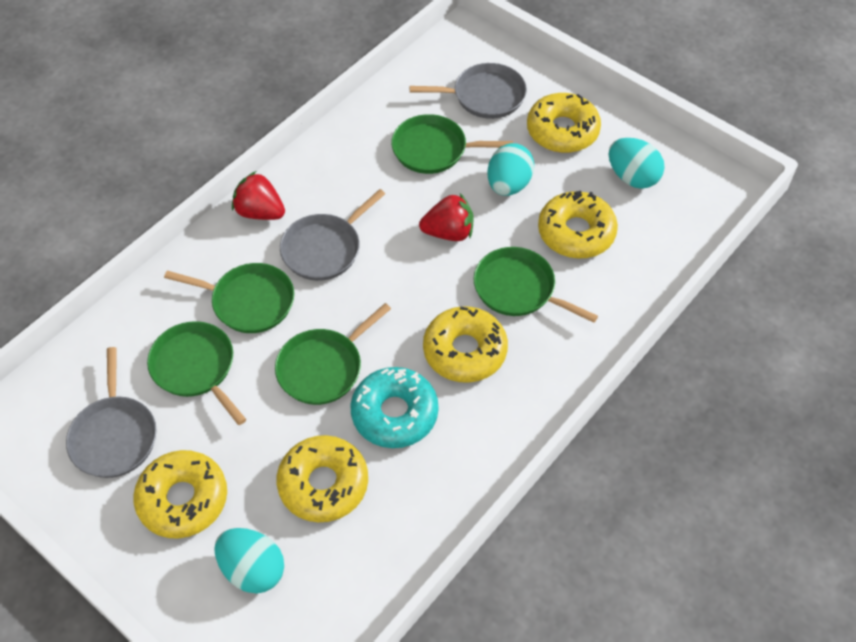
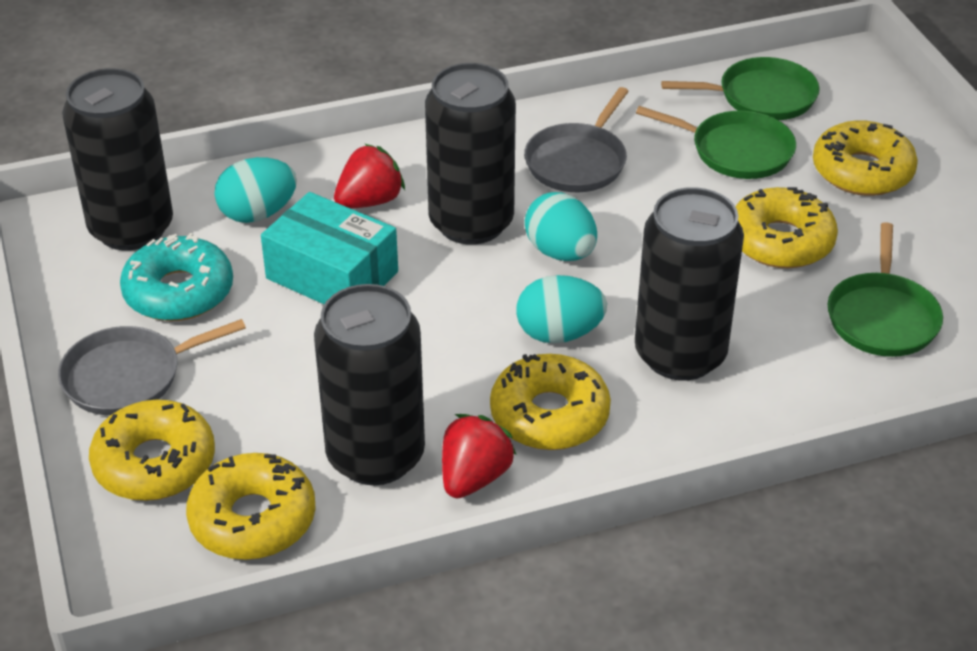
black can: none = 0 -> [62,68,173,251] [314,284,425,485] [425,63,516,245] [635,187,744,381] = 4
green pan: [147,321,246,425] [164,263,294,333] [275,303,391,405] [391,114,513,174] [474,247,598,323] = 5 -> [636,106,796,179] [661,57,820,120] [828,222,943,357] = 3
grey pan: [66,347,156,478] [280,189,385,281] [410,63,527,119] = 3 -> [58,319,246,415] [524,87,629,192] = 2
turquoise box: none = 0 -> [261,192,398,304] = 1

